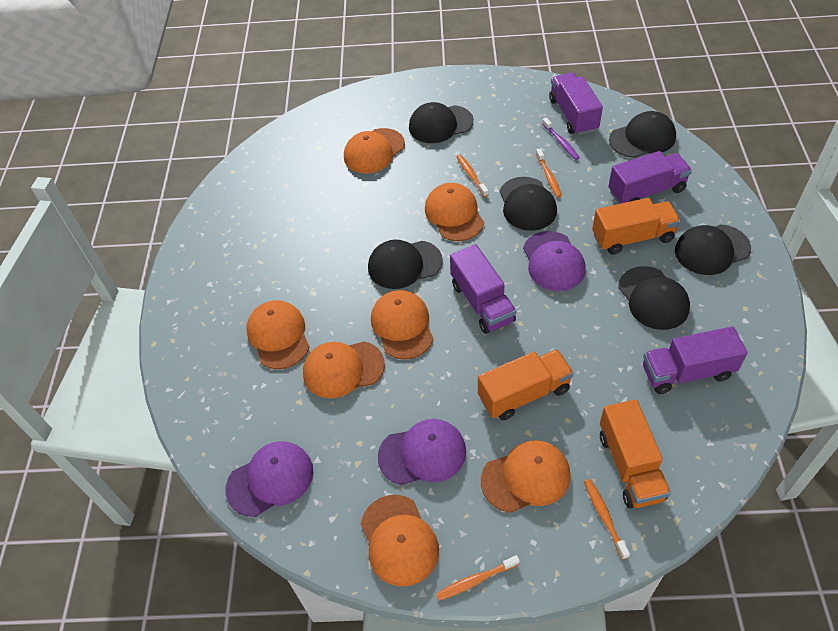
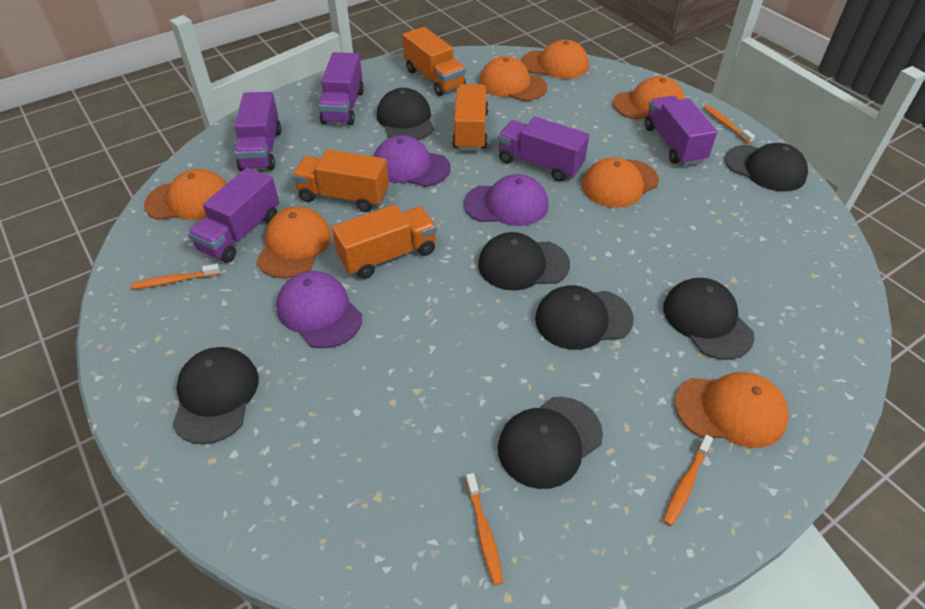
black cap: [368,240,443,289] [409,102,474,143] [499,177,557,231] [609,111,676,158] [618,266,690,330] [675,224,751,275] = 6 -> [172,347,259,444] [377,88,434,140] [478,232,570,291] [498,397,603,489] [535,285,634,350] [663,278,755,360] [725,143,808,192] = 7
orange truck: [478,349,574,420] [592,198,681,255] [600,399,671,508] = 3 -> [292,149,389,212] [332,205,437,279] [403,27,466,96] [452,84,488,151] = 4
purple toothbrush: [542,118,580,160] = 1 -> none = 0
purple truck: [450,244,516,334] [549,72,603,135] [608,151,692,204] [643,326,748,394] = 4 -> [188,167,279,263] [234,92,282,171] [319,52,364,125] [498,117,589,182] [645,96,717,166] = 5

